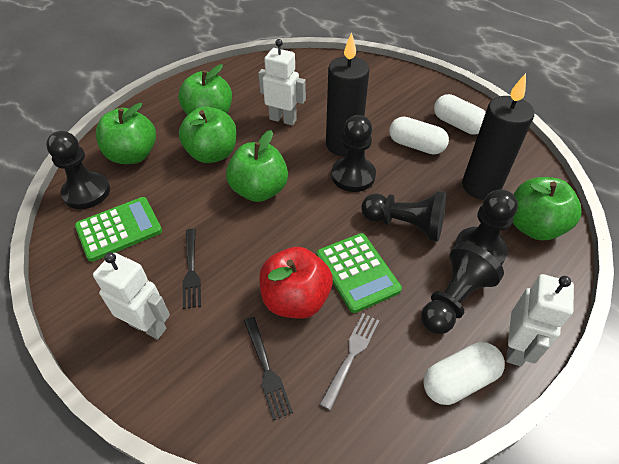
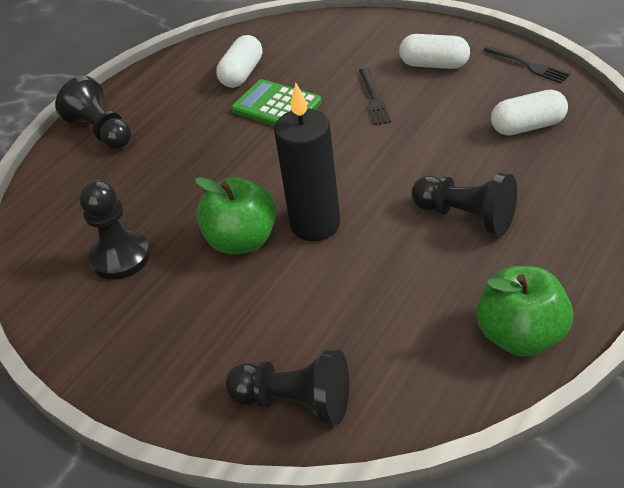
black candle: [326,32,369,156] [462,73,534,200] = 2 -> [274,83,341,241] = 1
black pawn: [46,131,110,209] [331,115,376,192] [361,191,446,242] [421,243,504,334] [454,189,518,265] = 5 -> [55,76,132,149] [79,180,150,280] [225,349,349,425] [411,173,517,236] = 4
green apple: [96,103,156,164] [178,64,232,115] [179,107,237,163] [226,130,288,202] [512,177,581,240] = 5 -> [195,177,276,254] [476,266,573,357] = 2
green calculator: [75,197,162,262] [317,233,402,313] = 2 -> [231,79,322,126] = 1
grey fork: [320,313,379,410] = 1 -> none = 0
red apple: [259,247,333,319] = 1 -> none = 0
white robot: [93,252,170,340] [258,39,306,126] [506,274,574,367] = 3 -> none = 0

